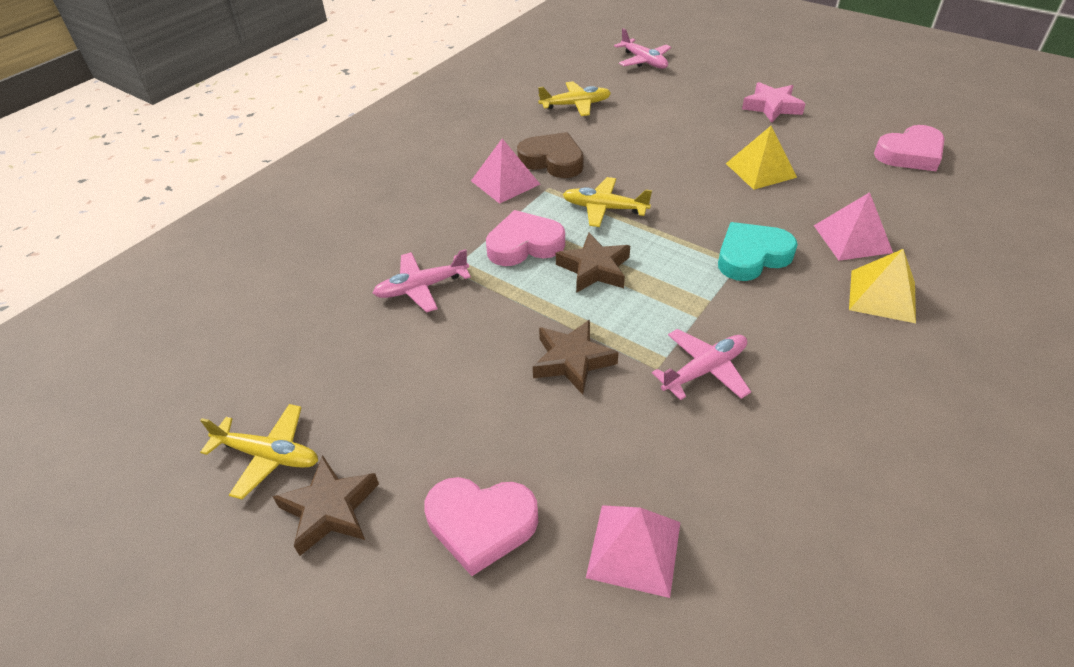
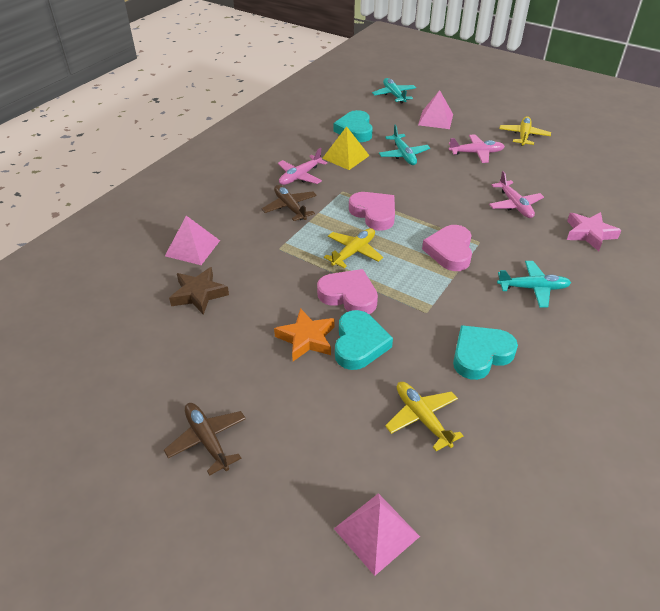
brown heart: [517,132,584,178] = 1 -> none = 0
brown plane: none = 0 -> [164,403,246,476] [262,185,317,221] = 2
brown star: [273,455,379,556] [533,319,619,395] [556,233,630,293] = 3 -> [169,267,229,315] = 1
orange star: none = 0 -> [274,308,335,361] = 1
turquoise heart: [718,222,798,281] = 1 -> [334,110,373,142] [335,310,393,370] [453,325,518,380] = 3
turquoise plane: none = 0 -> [372,78,416,103] [379,125,430,165] [497,261,571,308] = 3
yellow pyramid: [726,126,797,190] [849,249,916,323] = 2 -> [322,126,370,170] = 1

